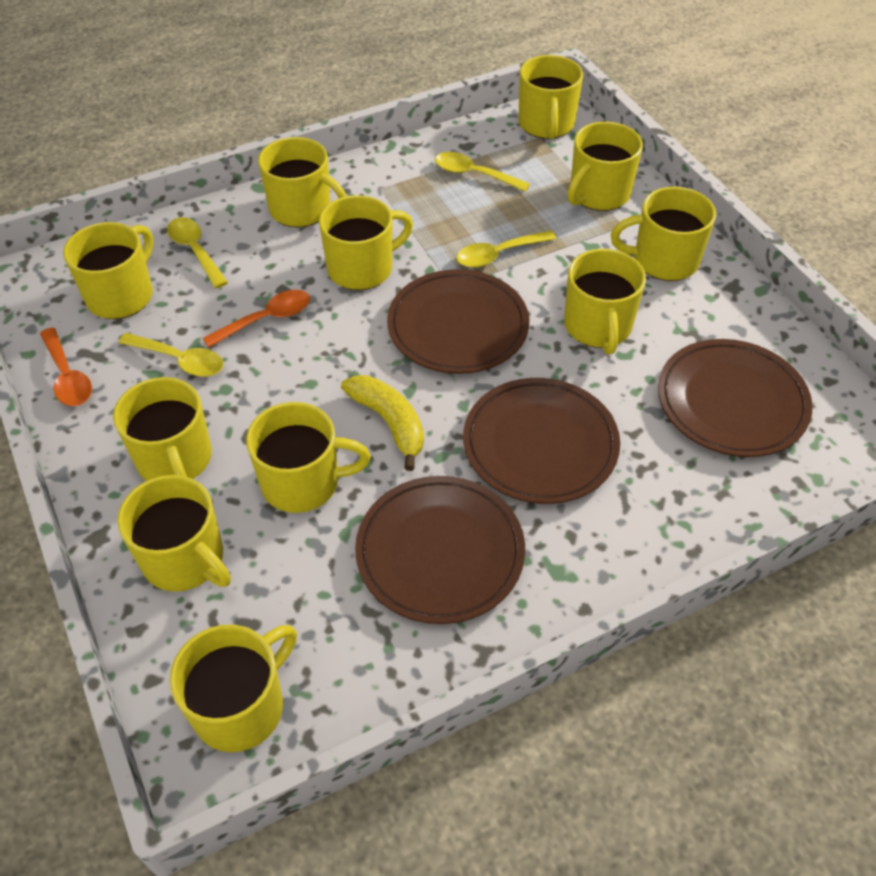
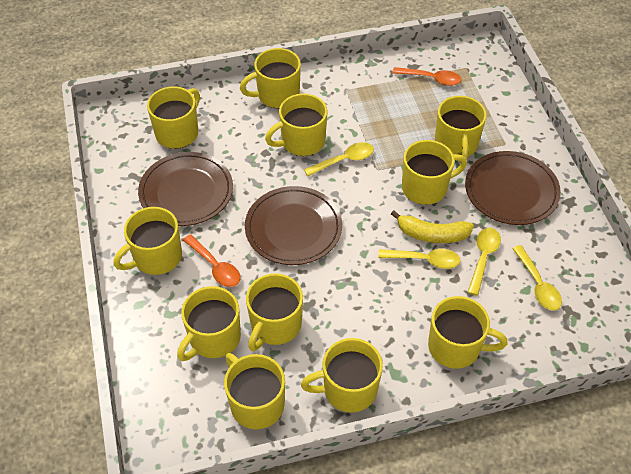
brown plate: [355,476,525,624] [387,269,529,374] [463,378,620,504] [658,339,813,457] = 4 -> [138,152,233,226] [245,186,342,265] [465,151,561,225] = 3

